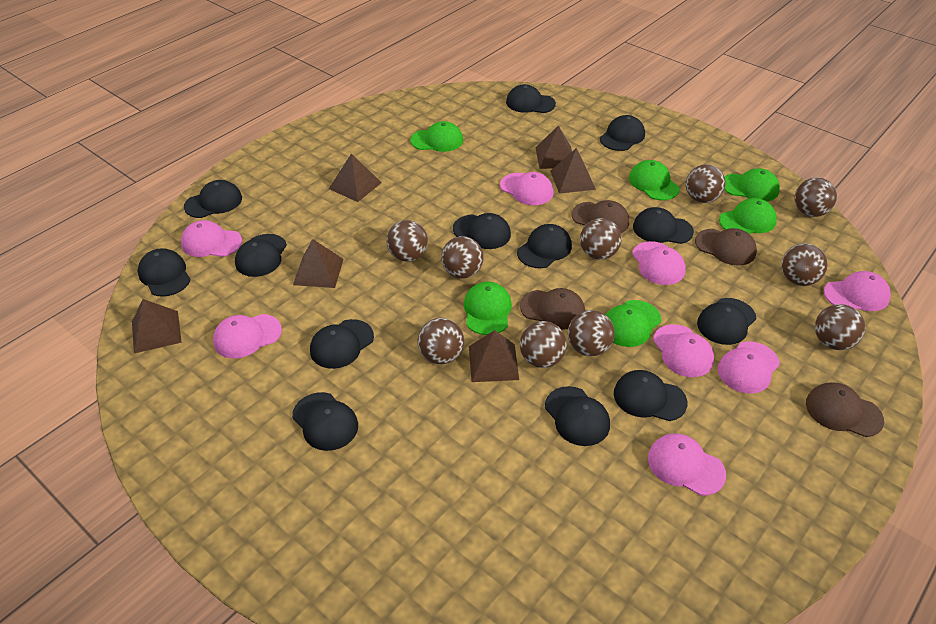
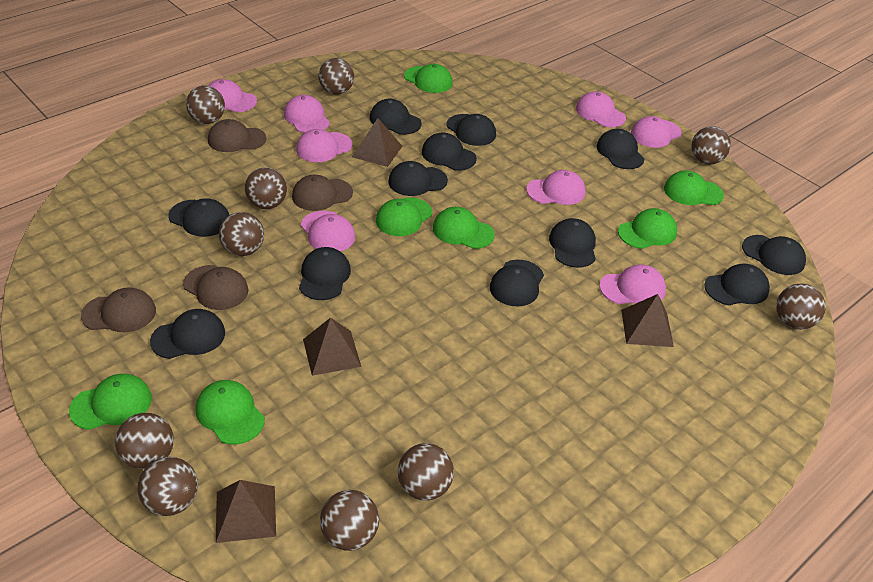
black cap: [138,248,191,297] [184,180,242,218] [235,234,287,277] [292,392,358,451] [310,319,374,369] [453,213,511,249] [506,84,556,113] [517,224,572,268] [545,386,610,446] [600,115,645,151] [614,370,687,421] [633,207,694,244] [697,298,756,345] = 13 -> [150,309,225,359] [168,198,229,237] [299,247,351,300] [370,99,422,135] [388,161,448,196] [422,133,477,171] [446,114,496,146] [490,260,544,307] [549,218,596,268] [596,129,645,169] [704,264,770,306] [742,235,806,275] = 12
brown pyramid: [132,299,182,354] [293,239,344,288] [329,154,382,202] [469,330,519,382] [535,125,572,169] [550,148,596,194] = 6 -> [216,480,276,543] [303,318,362,376] [352,118,402,167] [621,294,674,347] = 4
green cap: [410,121,463,152] [464,281,512,335] [606,300,661,347] [629,160,680,200] [719,198,777,234] [724,168,780,201] = 6 -> [69,374,152,430] [195,380,265,445] [376,197,432,236] [404,64,453,93] [433,207,495,249] [618,208,677,249] [664,171,724,205] = 7

